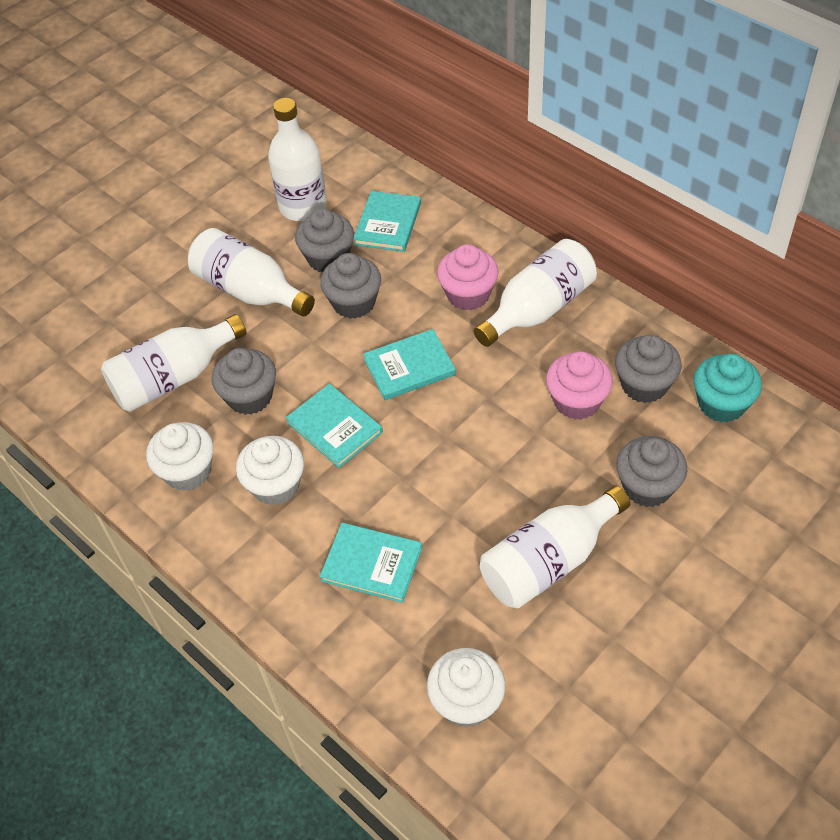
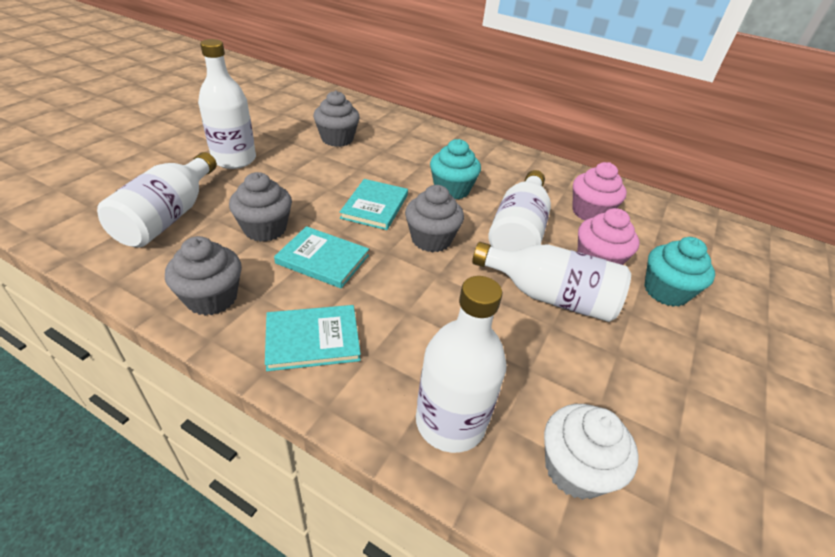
grey cupcake: [212,348,276,415] [295,208,354,273] [320,253,381,319] [615,335,682,403] [616,436,687,507] = 5 -> [165,236,242,316] [229,172,292,242] [313,91,360,147] [405,185,464,252] = 4
turquoise book: [286,384,383,468] [320,523,422,603] [353,191,421,252] [363,329,456,400] = 4 -> [265,305,361,371] [274,226,369,288] [340,179,408,230] = 3
turquoise cupcake: [694,354,762,422] = 1 -> [430,139,481,199] [644,237,715,307] = 2
white cupcake: [146,422,214,491] [236,436,304,505] [427,648,505,727] = 3 -> [544,404,639,500] = 1

